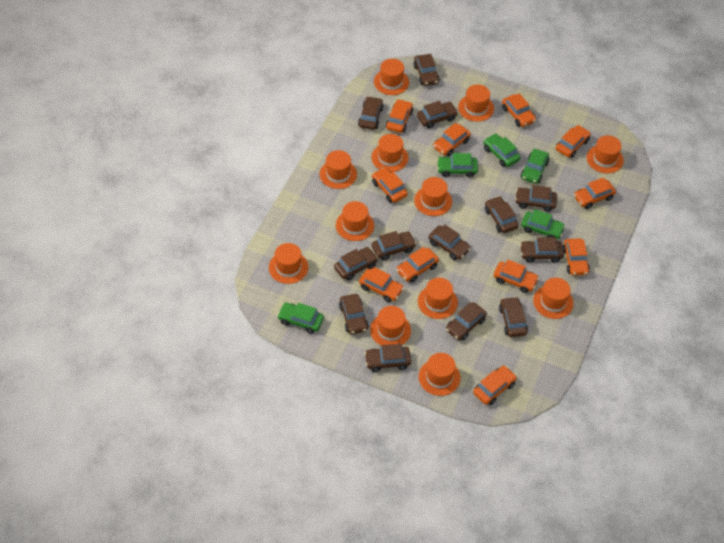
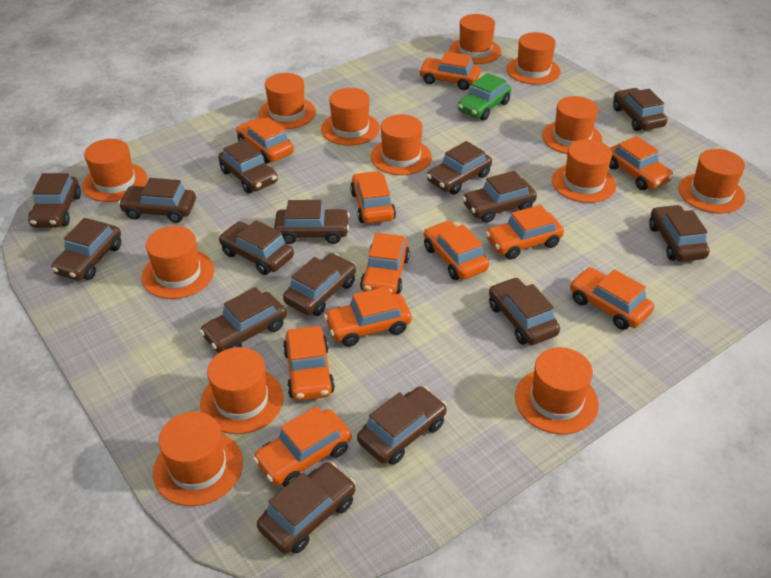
brown car: [334,247,378,281] [339,294,369,334] [358,96,384,130] [365,344,411,372] [372,231,416,260] [413,54,440,86] [417,101,458,128] [429,225,471,260] [446,302,487,340] [485,196,518,233] [499,297,528,337] [515,185,557,212] [520,237,564,263] = 13 -> [28,173,81,228] [51,218,121,280] [118,178,196,223] [200,287,287,353] [218,139,278,193] [219,220,294,275] [257,462,356,554] [274,200,350,244] [283,253,356,316] [357,386,447,465] [427,141,492,195] [462,171,537,223] [489,277,560,345] [613,88,667,131] [649,205,710,262] = 15
green car: [277,302,324,334] [437,153,478,178] [483,133,521,167] [521,148,549,184] [521,209,566,239] = 5 -> [458,73,511,121] = 1
orange hat: [269,243,308,284] [320,150,357,189] [336,201,374,241] [370,306,411,346] [371,134,409,172] [374,59,409,95] [414,177,452,216] [418,278,458,319] [419,353,461,396] [458,85,494,122] [533,278,574,319] [587,135,624,173] = 12 -> [82,139,147,202] [142,226,214,299] [153,412,243,506] [200,347,283,434] [258,73,316,129] [321,88,380,146] [371,114,432,175] [449,14,501,64] [506,32,561,85] [515,347,599,434] [542,96,602,154] [552,139,616,203] [678,149,745,213] = 13

